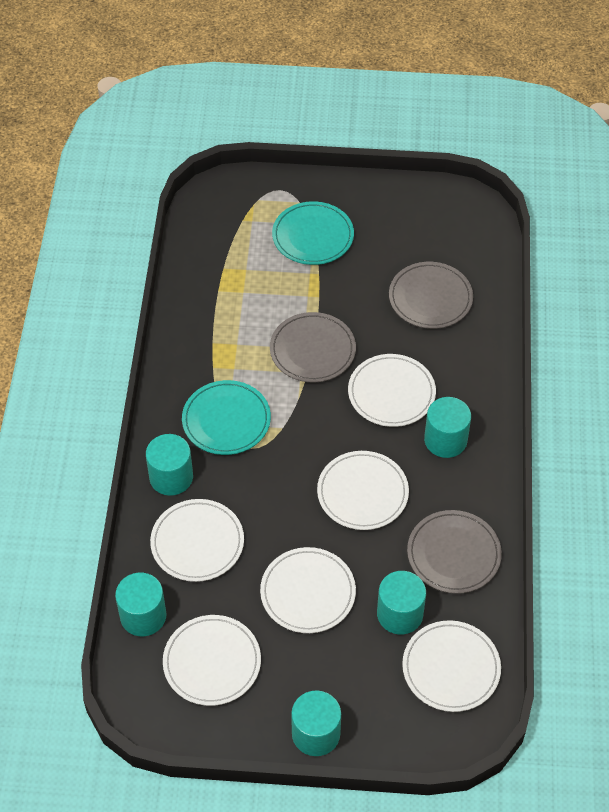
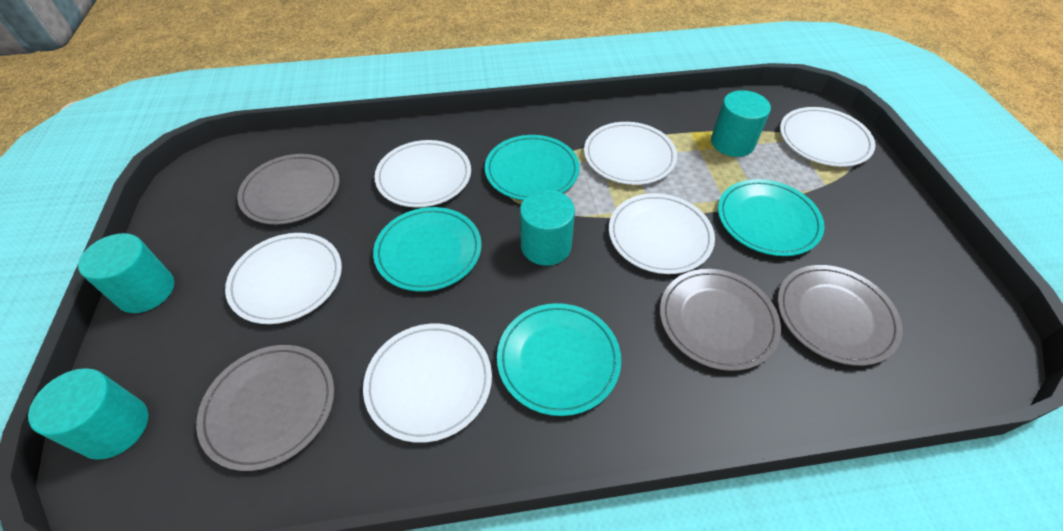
grey plate: [270,312,356,382] [389,262,473,329] [407,510,502,594] = 3 -> [196,345,334,471] [237,154,340,225] [660,269,781,371] [778,265,903,366] = 4
turquoise cylinder: [115,573,167,636] [146,434,193,496] [291,690,341,756] [377,571,426,635] [424,397,471,458] = 5 -> [28,368,149,460] [78,233,174,313] [520,190,575,266] [711,90,771,157] = 4
turquoise plate: [182,380,271,455] [272,201,354,265] = 2 -> [373,207,482,292] [485,135,580,200] [497,303,621,416] [718,179,824,256] = 4

